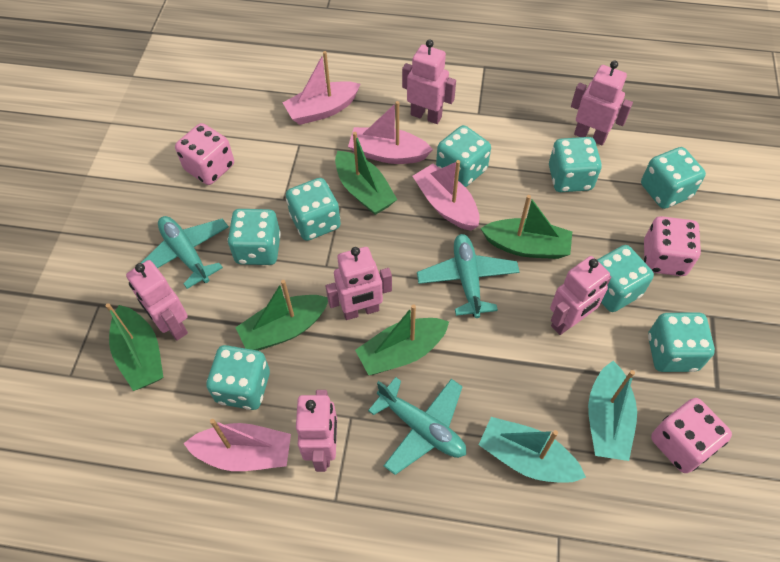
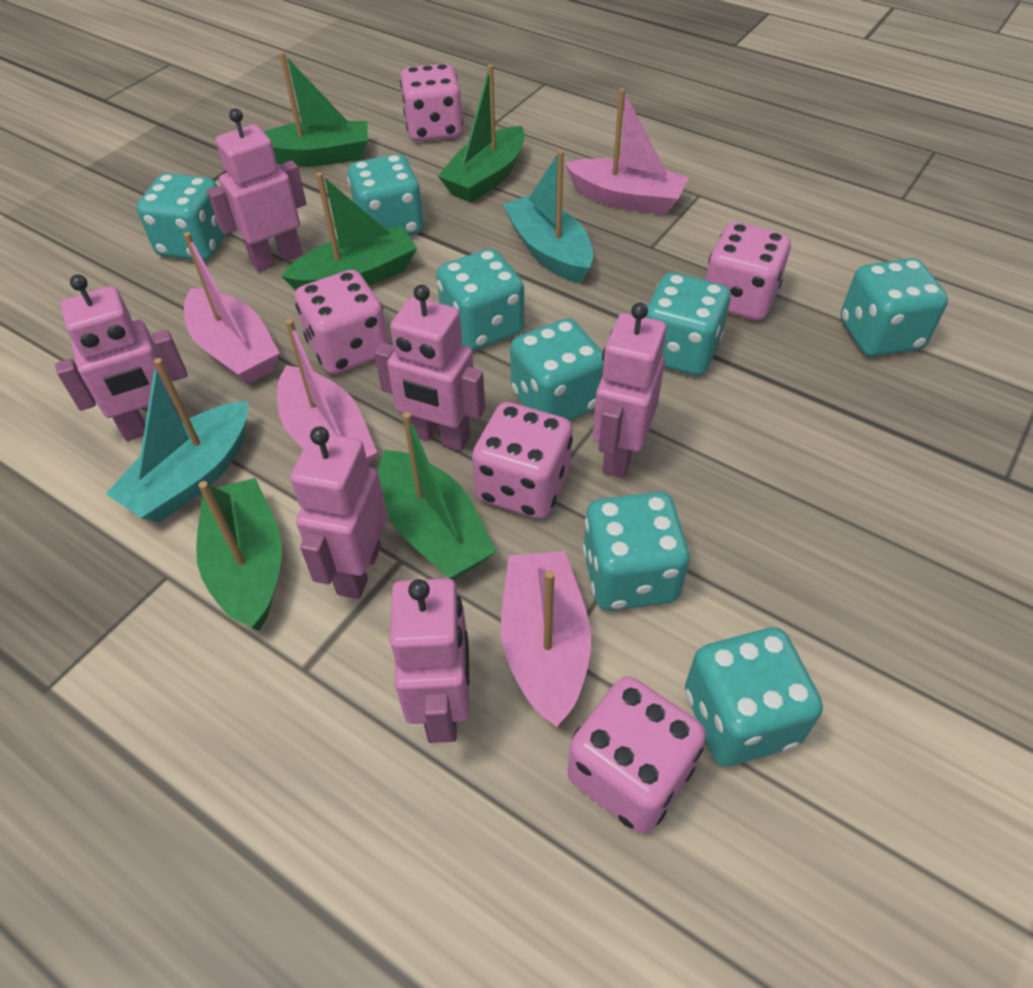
pink dice: [175,123,234,185] [644,216,701,276] [651,398,732,473] = 3 -> [295,270,389,374] [400,64,463,142] [472,402,573,519] [568,676,706,833] [706,222,791,320] = 5
turquoise plane: [141,216,229,289] [368,377,466,475] [417,234,520,318] = 3 -> none = 0

